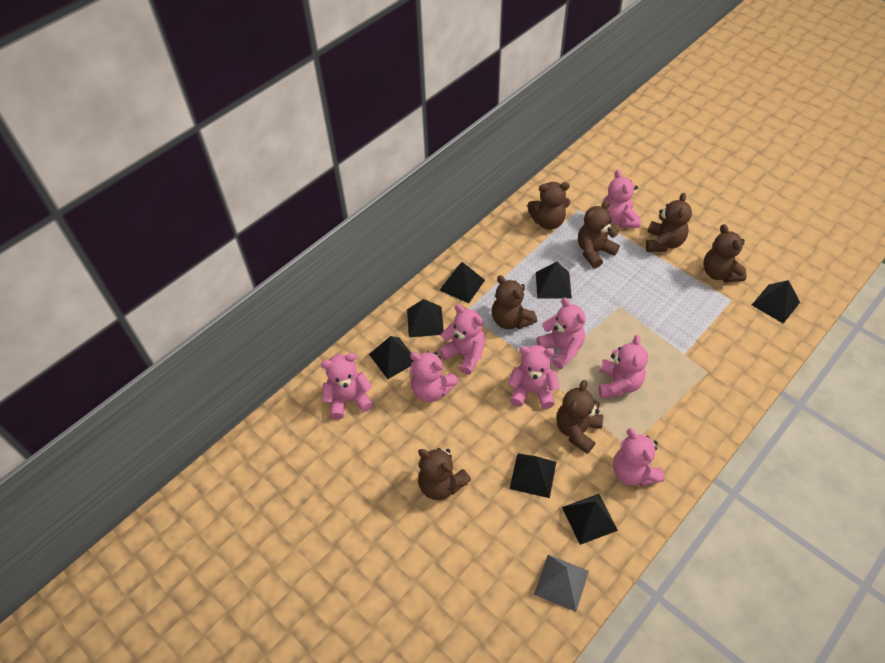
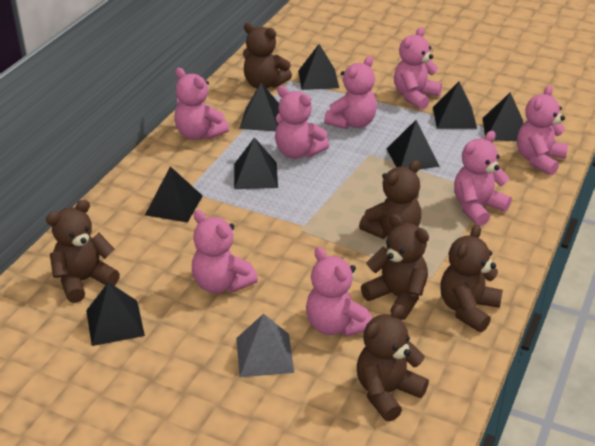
black pyramid: [369,336,413,379] [407,299,444,337] [439,262,485,303] [510,453,556,498] [536,262,572,299] [562,494,618,545] [752,280,800,323] = 7 -> [86,282,145,346] [145,166,203,223] [234,137,278,189] [239,82,279,131] [298,44,339,90] [387,120,440,170] [433,81,477,129] [483,92,523,141] = 8
brown teddy bear: [418,448,471,500] [492,275,537,329] [527,182,570,230] [556,380,603,454] [578,201,620,268] [646,193,692,252] [703,224,747,283] = 7 -> [46,199,120,303] [243,23,292,89] [357,304,429,422] [359,160,421,239] [361,214,429,320] [440,225,503,332] = 6

